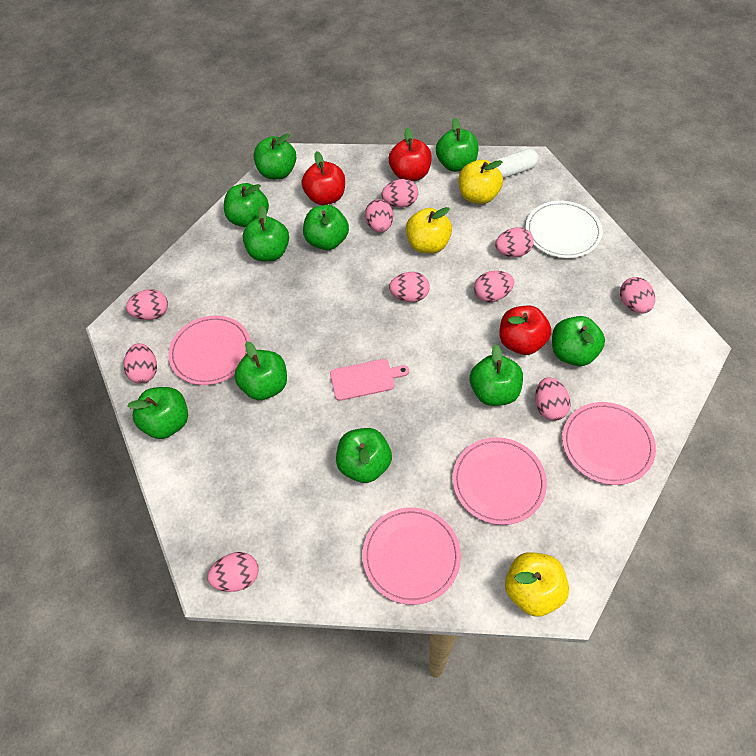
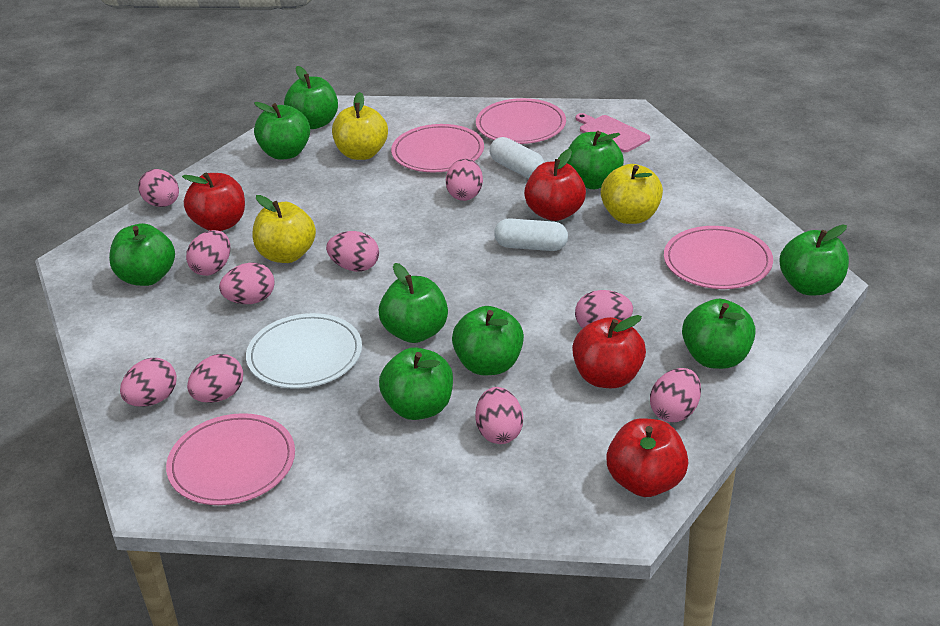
green apple: [127,387,188,439] [224,183,269,227] [234,341,287,400] [243,206,289,261] [253,133,296,179] [303,205,349,250] [336,428,392,483] [436,118,479,172] [470,345,523,406] [552,316,605,366] = 10 -> [109,223,175,286] [254,102,310,160] [284,66,338,129] [379,263,448,343] [379,347,453,420] [452,306,524,375] [567,131,624,189] [682,299,756,369] [780,225,849,295] = 9
red apple: [302,151,345,205] [389,127,432,181] [499,306,551,355] = 3 -> [182,172,245,231] [524,149,586,221] [572,315,646,388] [606,418,688,497] = 4
white capsule: [495,149,538,178] = 1 -> [490,137,544,178] [494,218,568,251] = 2

